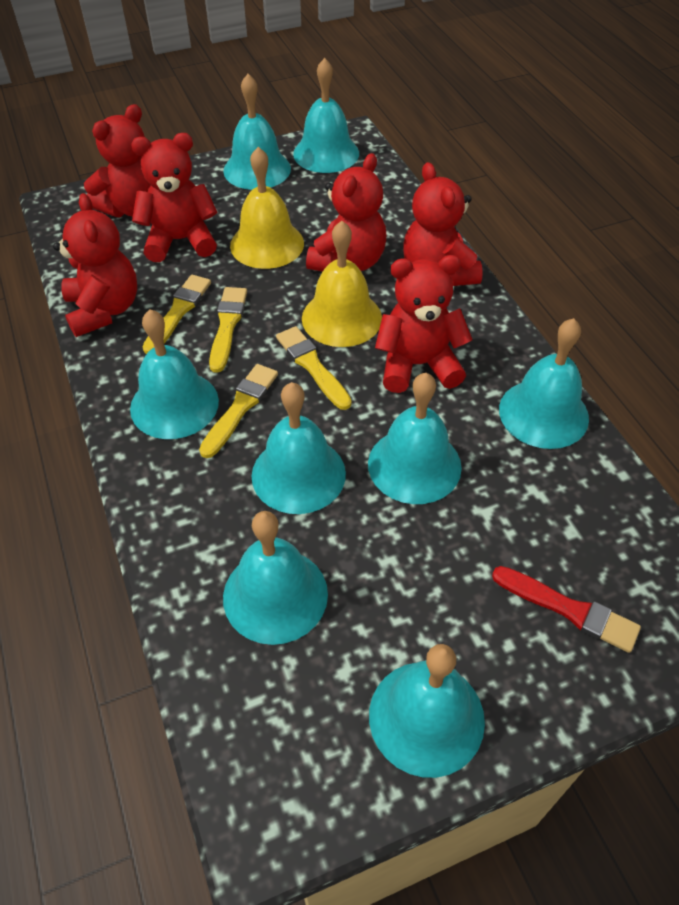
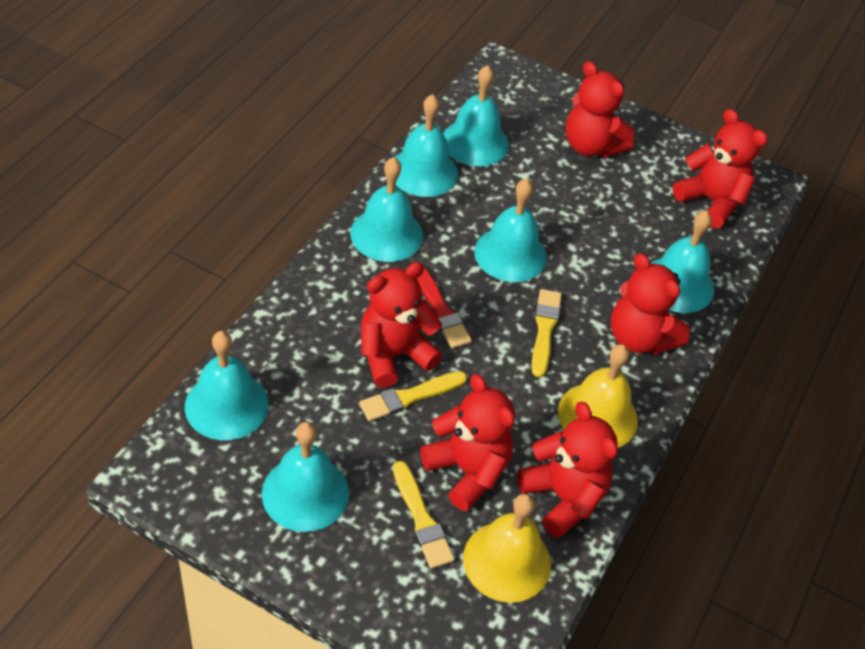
turquoise bell: [130,309,219,439] [223,74,291,190] [223,511,328,645] [251,382,346,514] [293,58,359,173] [368,373,462,504] [369,644,485,778] [499,318,589,449] = 8 -> [185,331,269,440] [262,422,349,532] [350,157,423,262] [394,94,458,197] [443,65,509,166] [474,178,547,282] [650,210,714,313] = 7
yellow brush: [143,275,211,354] [199,364,278,458] [209,287,247,372] [276,326,352,410] = 4 -> [359,371,467,421] [393,461,454,569] [531,289,562,377] = 3

